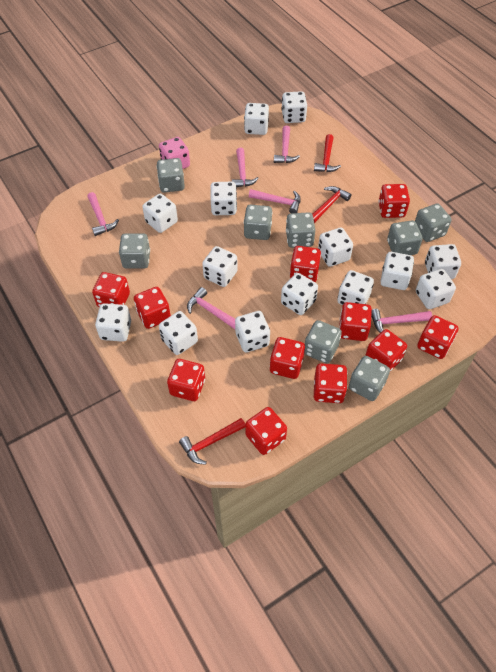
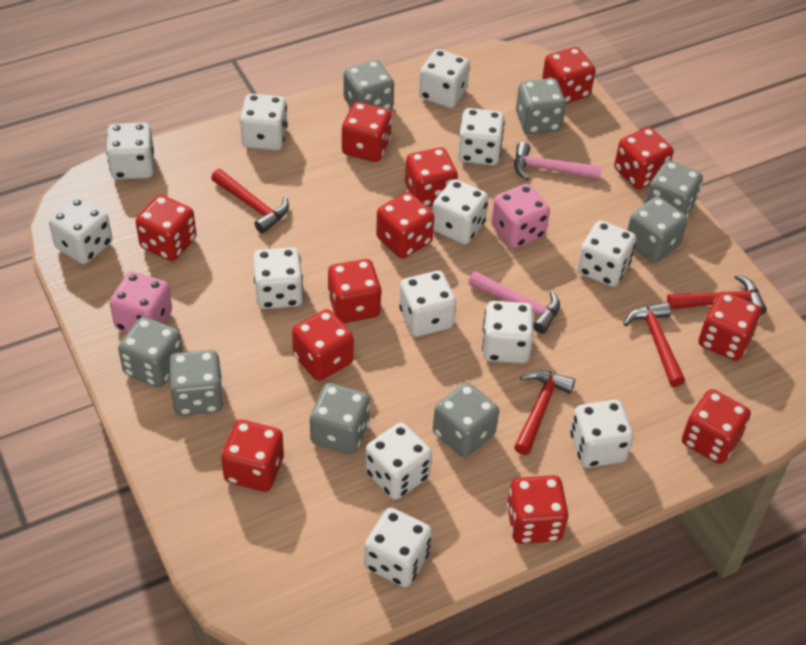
pink dice: [159,137,190,169] = 1 -> [110,271,172,332] [491,184,550,248] = 2
pink hammer: [87,192,119,236] [187,287,235,329] [232,148,259,187] [249,189,301,213] [274,126,300,163] [371,309,432,333] = 6 -> [468,271,560,334] [514,142,602,181] = 2
red dice: [92,272,130,307] [134,287,171,329] [167,359,205,401] [245,407,287,455] [270,337,305,379] [290,246,321,282] [314,363,347,403] [339,302,372,341] [365,329,407,371] [378,184,410,218] [417,315,458,359] = 11 -> [135,195,196,261] [221,420,284,492] [292,309,354,381] [328,259,382,323] [342,102,392,162] [376,192,434,259] [405,147,458,207] [507,475,568,544] [542,47,595,104] [614,127,674,189] [682,389,751,464] [698,291,762,361] = 12
red hammer: [179,418,245,465] [312,186,352,223] [314,134,341,172] = 3 -> [211,169,289,233] [514,370,575,455] [624,302,685,387] [667,274,767,315] = 4
white dice: [95,303,131,342] [142,193,178,233] [159,311,198,355] [202,246,238,287] [210,182,237,215] [235,311,270,352] [244,103,269,135] [281,91,307,123] [281,273,318,315] [318,228,353,267] [337,270,374,305] [380,252,414,290] [416,269,456,309] [425,244,461,279] = 14 -> [49,197,112,264] [106,123,154,180] [240,94,288,150] [253,247,303,309] [364,508,432,587] [365,423,432,500] [399,271,456,337] [419,49,470,108] [433,179,488,244] [458,108,505,165] [482,301,533,363] [570,400,633,468] [577,220,636,287] = 13

